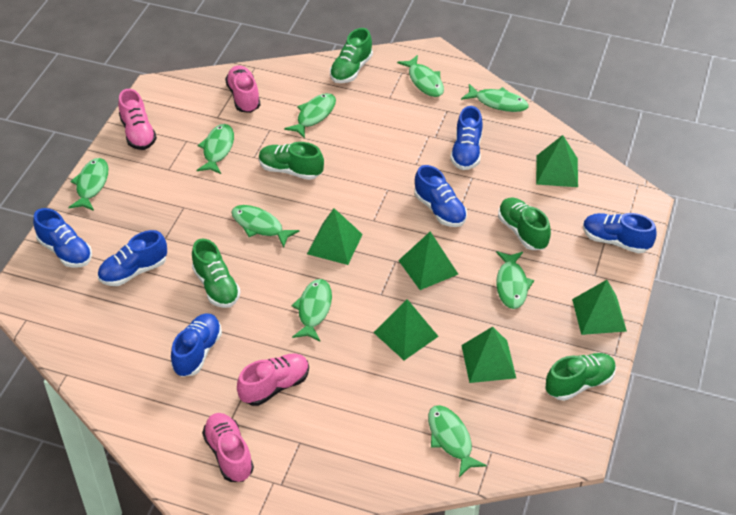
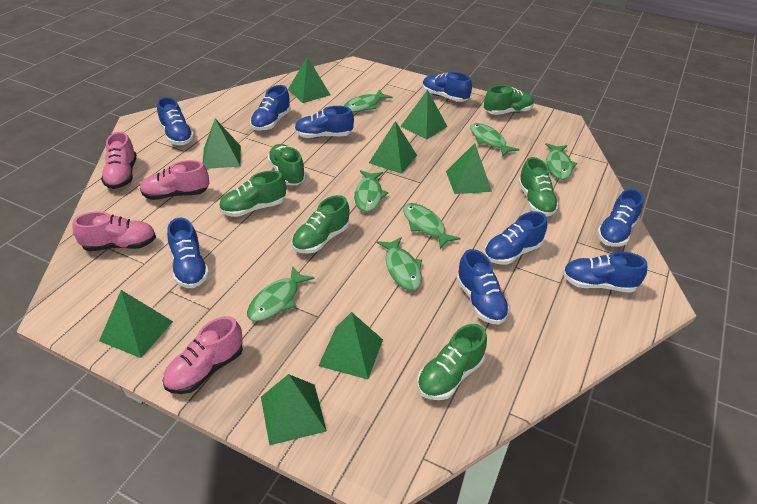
blue shoe: [33,208,92,268] [98,230,167,286] [171,314,222,377] [415,165,467,227] [450,106,483,170] [583,213,657,253] = 6 -> [157,97,194,145] [167,218,209,288] [250,85,291,131] [294,106,354,138] [422,72,472,102] [456,249,510,324] [484,212,547,265] [563,251,647,293] [597,189,644,247] = 9
green fish: [68,158,108,211] [196,124,234,174] [231,205,299,247] [284,93,336,139] [292,279,332,341] [397,55,444,97] [428,405,487,477] [461,84,529,112] [496,251,534,309] = 9 -> [247,266,315,321] [344,89,393,112] [354,170,388,212] [377,237,422,291] [403,203,461,249] [470,123,519,156] [545,143,577,180] = 7
green pyramid: [307,208,363,265] [373,299,439,360] [398,232,458,290] [461,327,516,383] [536,135,578,187] [572,280,627,335] = 6 -> [99,290,173,358] [203,119,241,169] [261,374,327,445] [288,57,330,103] [318,312,383,379] [369,121,417,174] [400,89,448,140] [446,143,492,194] = 8
green shoe: [192,238,241,308] [259,142,324,180] [330,28,373,83] [498,197,551,250] [546,353,616,401] = 5 -> [219,171,286,217] [267,144,306,185] [292,195,350,254] [417,324,487,400] [484,85,534,115] [518,157,559,217] = 6

